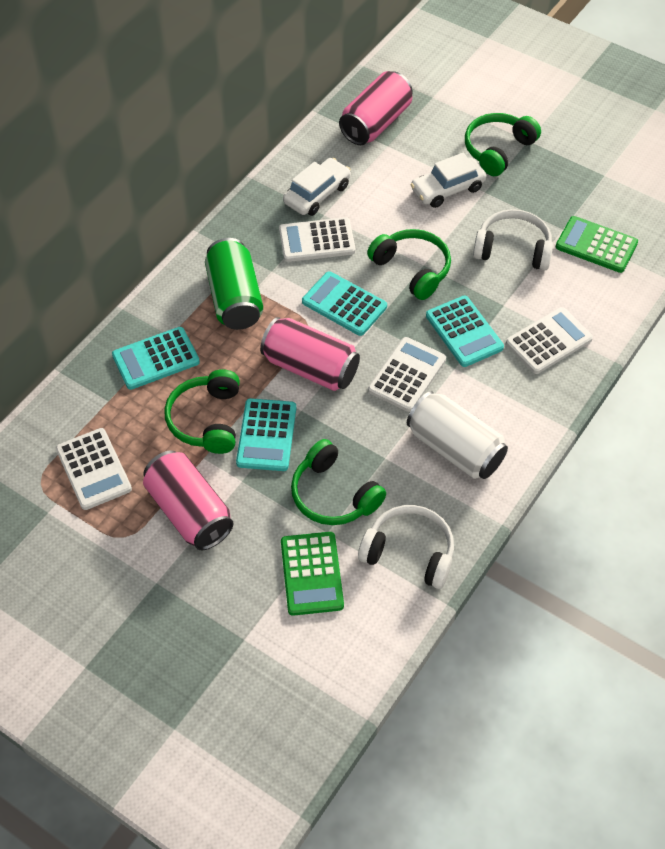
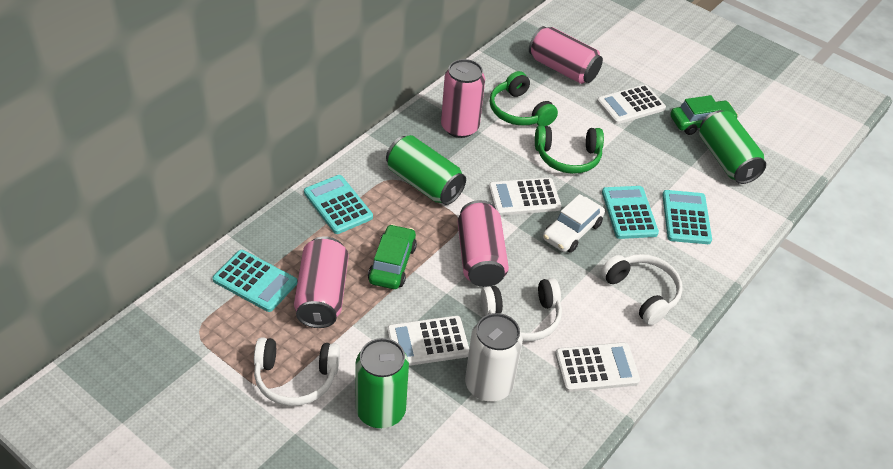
green calculator: [281,532,344,616] [556,216,638,273] = 2 -> none = 0
green can: [205,238,263,330] = 1 -> [355,338,409,428] [386,135,466,205] [699,110,766,184] = 3
green car: none = 0 -> [368,224,417,289] [670,95,738,135] = 2
green headphones: [164,369,240,454] [291,439,386,525] [367,229,451,300] [465,113,541,176] = 4 -> [490,71,558,126] [535,125,604,174] = 2
pink can: [143,450,233,550] [260,317,360,391] [339,71,413,145] = 3 -> [294,236,348,328] [441,59,485,138] [458,200,509,287] [529,26,603,84] = 4
white car: [283,158,351,216] [410,153,486,208] = 2 -> [543,194,605,253] = 1
white headphones: [358,505,454,589] [473,209,553,271] = 2 -> [254,337,340,406] [480,278,562,341] [601,254,683,325] = 3

